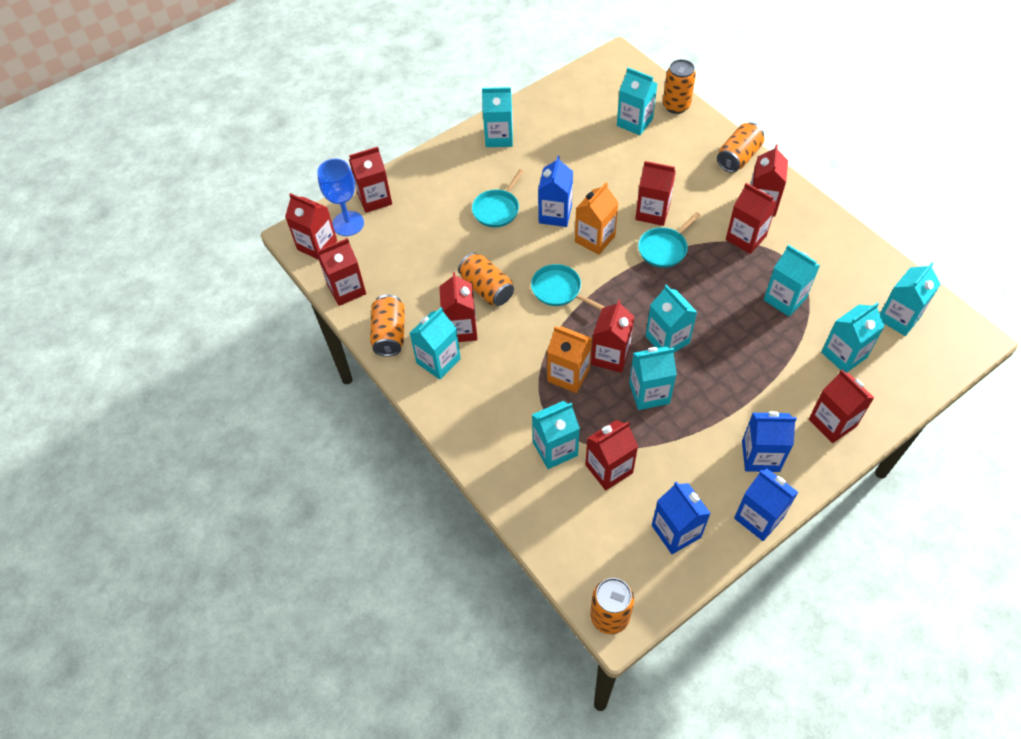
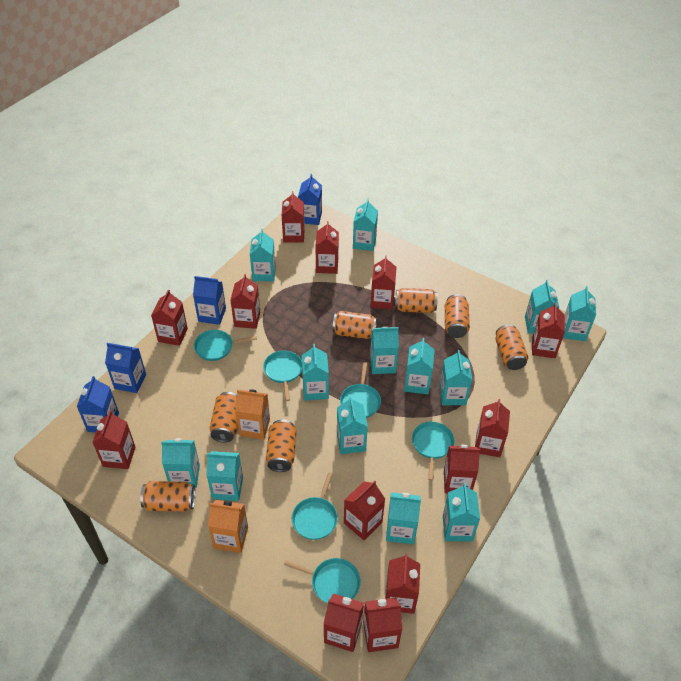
blue goblet: [317,159,364,236] = 1 -> none = 0
orange can: [370,295,405,357] [458,253,514,306] [590,578,634,634] [663,59,696,114] [717,123,764,173] = 5 -> [140,481,196,512] [210,392,238,442] [266,420,297,472] [332,311,377,339] [395,288,438,313] [445,294,470,338] [495,324,528,370] = 7
red carton: [285,193,337,260] [317,238,366,306] [349,147,392,213] [439,272,478,342] [585,420,638,490] [591,300,635,373] [635,161,676,226] [726,183,777,254] [750,145,788,217] [809,369,874,443] = 10 -> [92,411,136,469] [151,290,188,346] [230,274,260,329] [282,191,305,243] [315,221,339,274] [323,593,364,652] [344,480,385,540] [363,597,402,652] [371,255,397,309] [385,553,420,614] [444,445,480,493] [475,399,510,457] [532,303,565,358] = 13
turquoise carton: [410,307,461,380] [482,87,513,147] [532,401,580,469] [617,67,658,135] [629,346,677,410] [646,284,697,352] [764,245,820,317] [821,302,885,373] [880,263,941,336] = 9 -> [161,438,200,488] [206,451,243,501] [250,229,276,281] [302,344,329,400] [337,396,368,454] [353,199,378,251] [370,327,399,374] [386,492,421,544] [404,338,435,394] [439,350,472,405] [443,483,480,541] [525,280,559,334] [563,286,596,341] = 13
turquoise pan: [472,169,524,227] [531,264,604,310] [638,212,700,268] = 3 -> [194,330,257,361] [263,351,302,401] [284,558,361,603] [292,472,338,540] [340,362,381,418] [412,422,454,481] = 6

